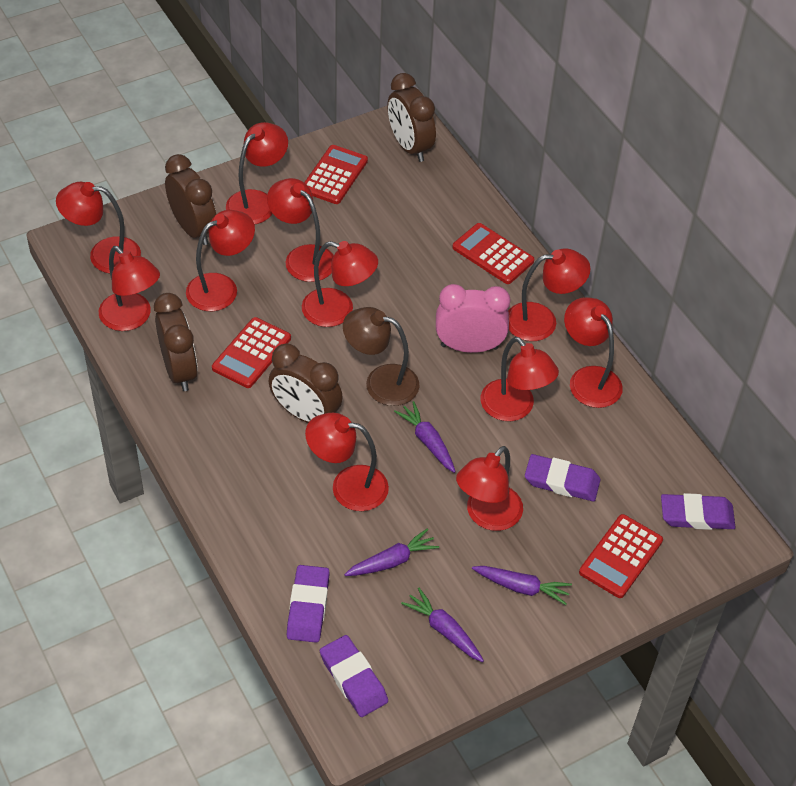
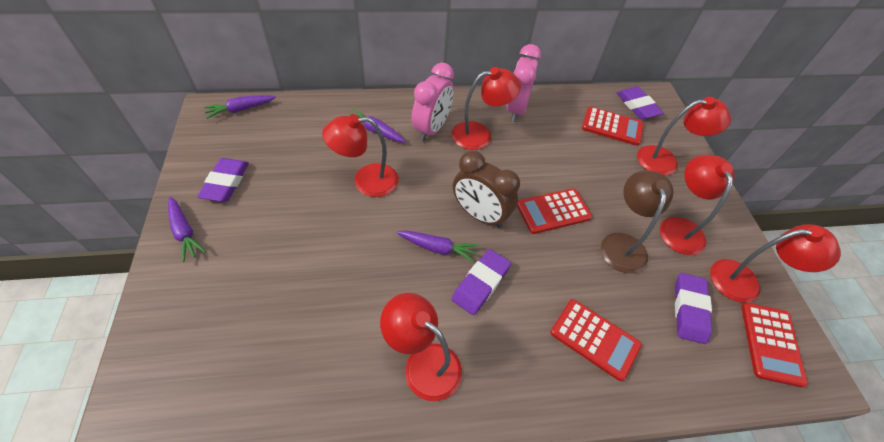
brown clock: [154,293,198,391] [165,154,216,245] [268,343,343,423] [387,73,436,162] = 4 -> [453,151,520,228] = 1
pink clock: [436,284,510,353] = 1 -> [411,62,454,142] [507,44,541,122] = 2
red lamp: [56,182,141,273] [99,246,160,331] [186,210,255,311] [226,122,288,224] [267,178,334,282] [302,241,378,327] [305,413,389,511] [456,446,523,531] [481,337,559,421] [508,248,591,341] [564,297,623,408] = 11 -> [322,114,399,197] [380,293,462,401] [452,67,521,150] [637,97,732,175] [660,155,734,255] [710,224,841,303] = 6

